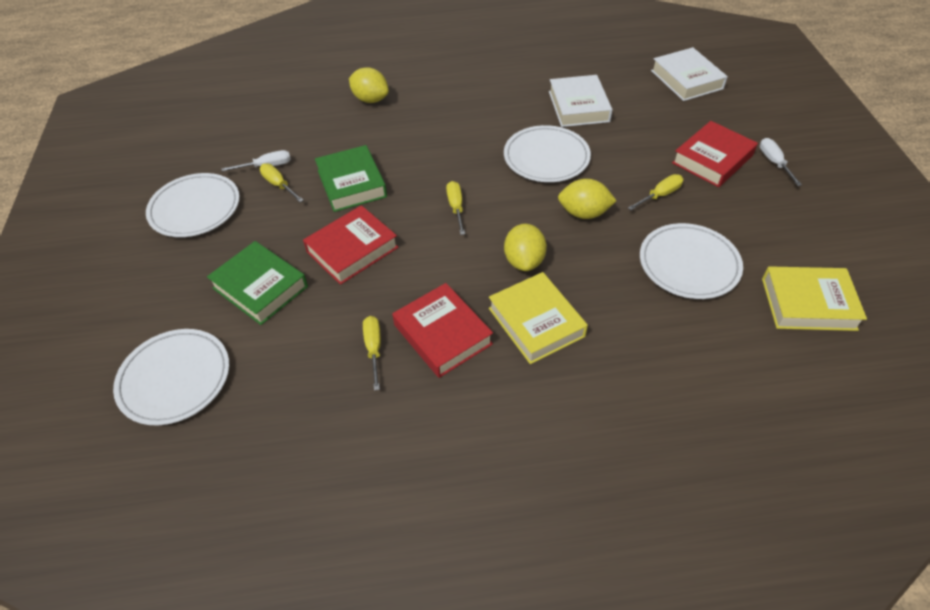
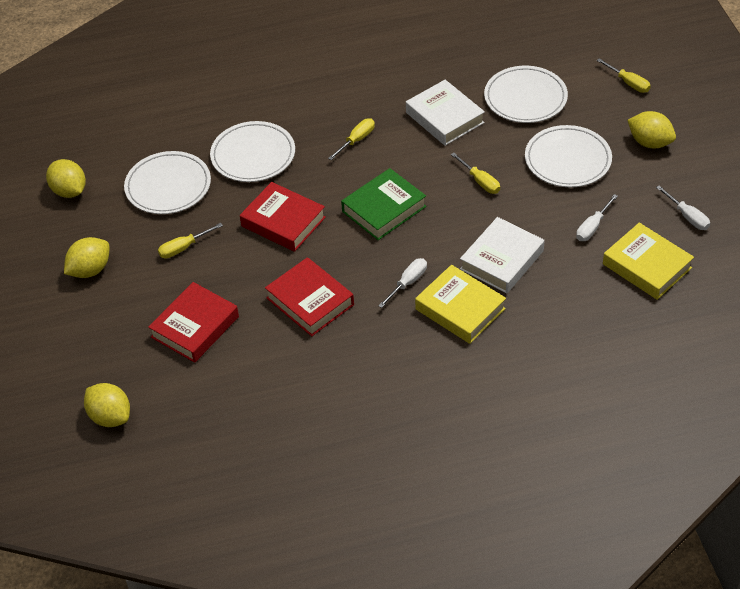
green book: [207,241,308,325] [315,145,387,212] = 2 -> [341,168,427,240] = 1
white screwdriver: [221,150,291,171] [760,138,802,186] = 2 -> [378,258,427,308] [576,194,618,241] [656,185,710,230] = 3
yellow lemon: [349,67,389,103] [504,224,547,271] [558,179,617,219] = 3 -> [46,159,86,198] [64,237,109,278] [84,383,130,427] [627,111,676,148] = 4

